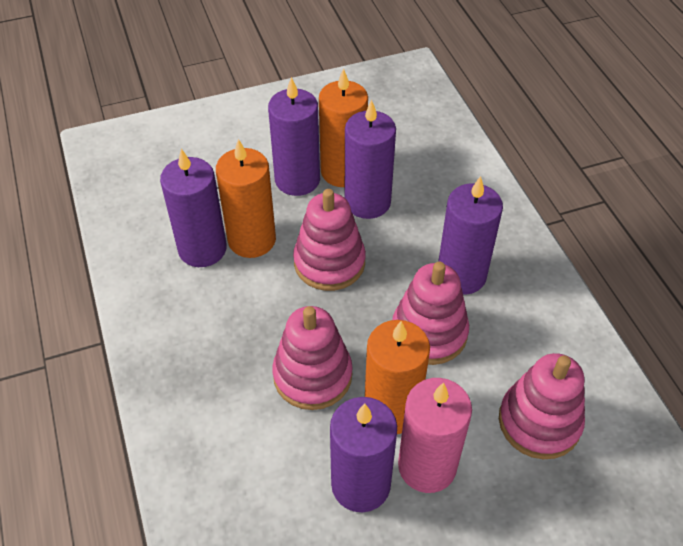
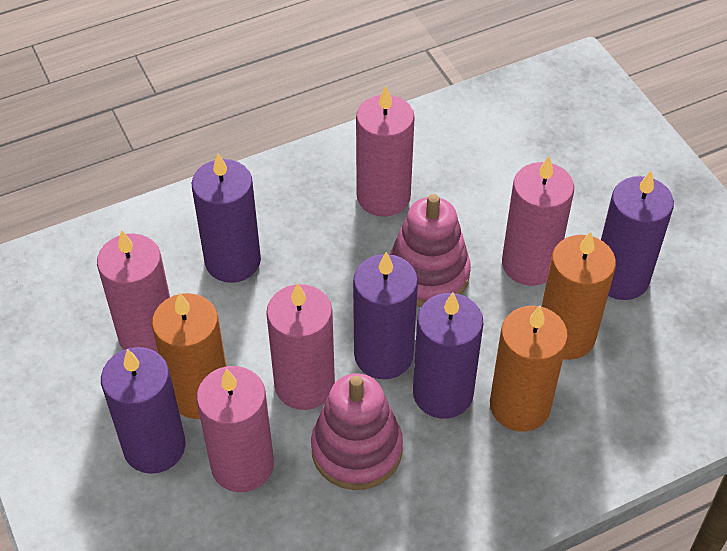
pink candle: [398,378,472,493] = 1 -> [97,230,170,353] [196,366,274,492] [266,283,335,410] [356,86,415,217] [502,156,574,286] = 5
pink stacking toy: [272,306,353,410] [293,189,366,291] [392,262,469,365] [499,353,585,459] = 4 -> [311,373,403,490] [390,194,471,307] = 2

